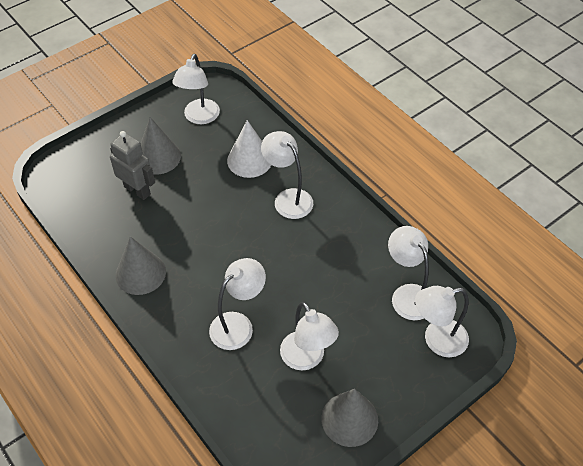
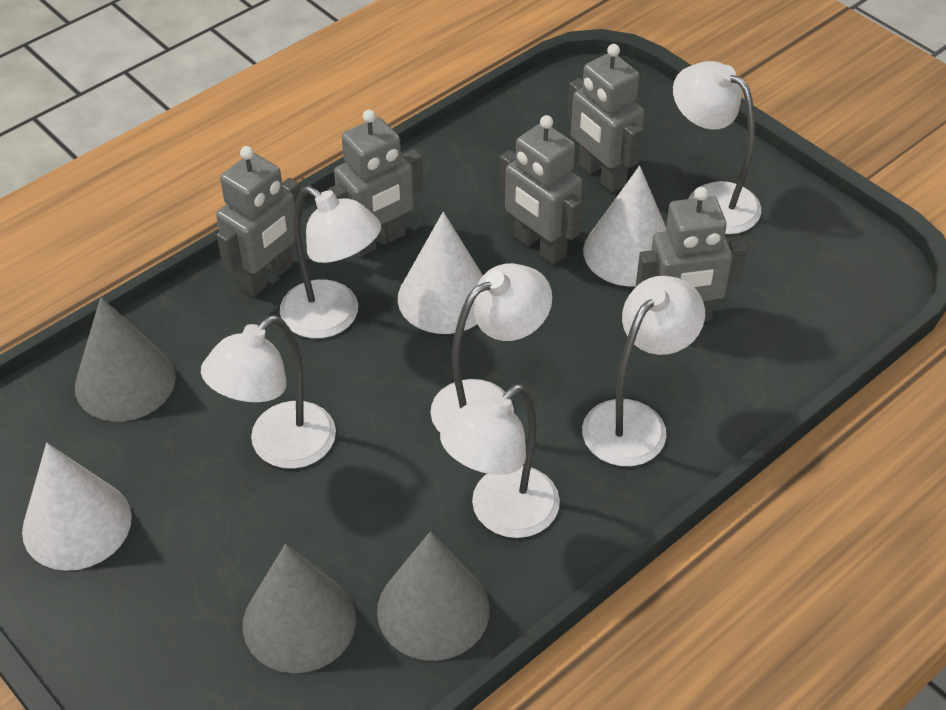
grey robot: [110,131,155,200] = 1 -> [216,146,303,297] [328,110,423,257] [500,115,583,265] [568,44,645,193] [636,187,747,321] = 5
white cone: [227,120,271,178] = 1 -> [22,443,132,571] [398,212,483,334] [583,166,667,286] = 3

